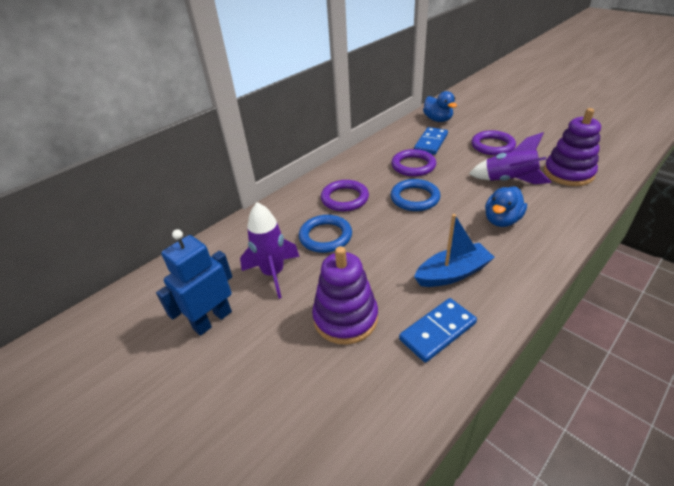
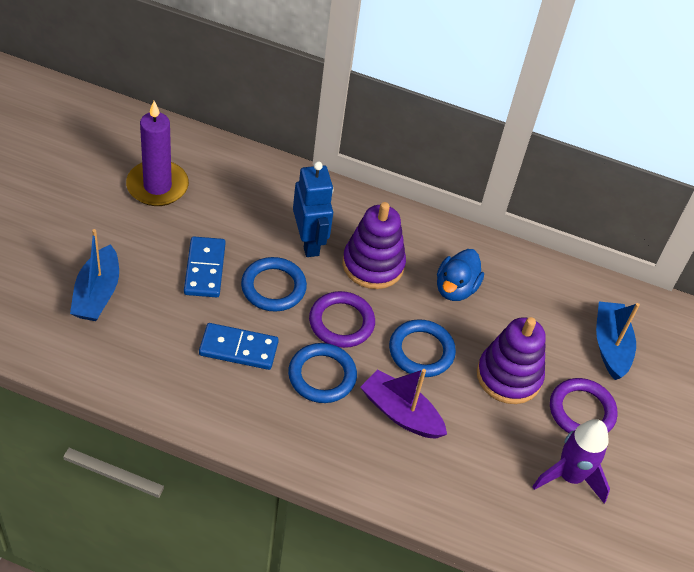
blue boat: [414,214,495,287] = 1 -> [70,229,119,321] [596,302,640,380] = 2
blue duck: [423,91,457,122] [485,186,527,227] = 2 -> [437,249,484,301] = 1
blue ring: [299,215,352,253] [391,179,440,211] = 2 -> [241,257,307,312] [288,343,357,403] [389,319,456,377] = 3
purple boat: none = 0 -> [360,369,447,439] = 1
purple candle: none = 0 -> [126,101,189,206] = 1
purple ring: [321,180,369,212] [391,149,436,176] [471,130,516,155] = 3 -> [309,291,375,348] [550,378,617,433] = 2
purple rocket: [240,202,300,299] [469,132,551,184] = 2 -> [532,419,610,503] = 1

